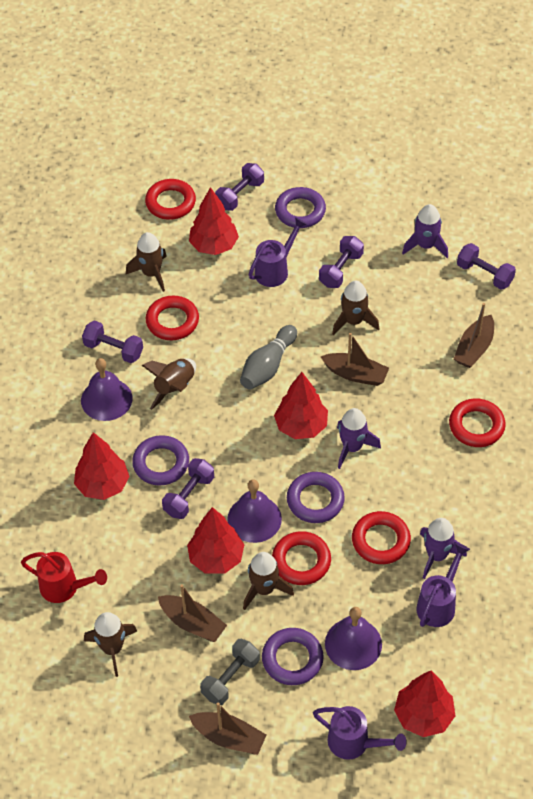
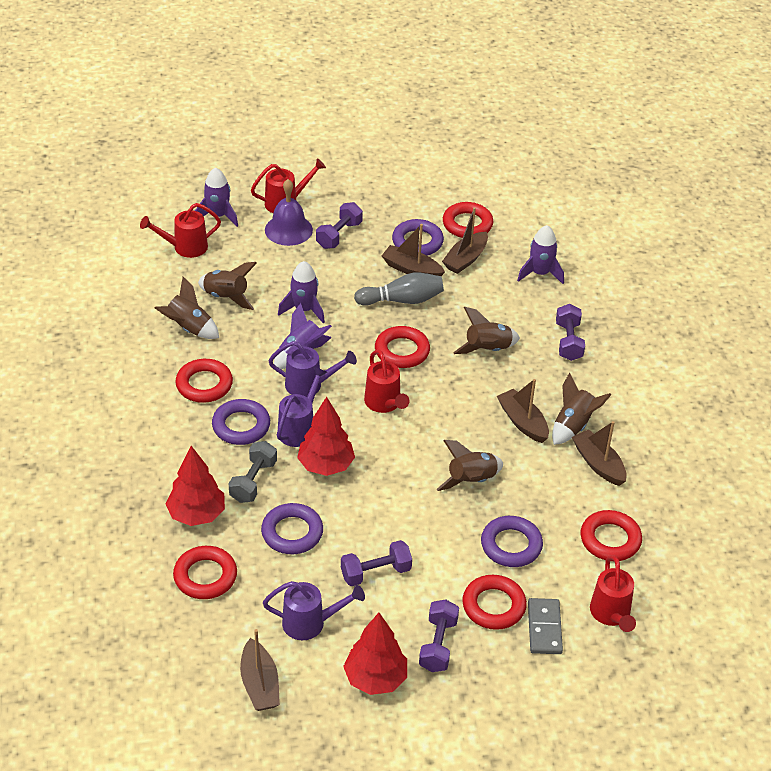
brown boat: [158,584,227,642] [189,702,266,755] [321,333,389,386] [454,303,494,368] = 4 -> [240,629,280,711] [382,224,445,276] [442,207,488,274] [497,379,549,443] [572,421,627,486] = 5
grey domino: none = 0 -> [528,598,563,654] = 1
purple bell: [81,358,132,421] [227,479,282,543] [325,607,382,670] = 3 -> [265,179,313,246] = 1
purple dumbbell: [82,320,143,363] [162,458,214,519] [215,163,264,211] [319,236,364,288] [457,243,516,289] = 5 -> [316,202,363,249] [341,540,412,586] [419,600,459,672] [556,304,585,361] = 4
purple rocket: [337,408,381,469] [402,204,448,258] [420,518,467,579] = 3 -> [195,167,238,227] [274,303,332,369] [278,261,325,323] [517,225,564,284] = 4
red ring: [145,179,196,220] [146,296,199,340] [272,531,331,585] [352,511,411,564] [449,398,506,447] = 5 -> [173,546,237,599] [175,359,233,403] [375,326,430,368] [443,202,493,238] [462,575,527,630] [580,510,642,561] = 6
red tree: [74,432,129,500] [187,507,244,574] [189,187,239,255] [274,372,328,439] [394,671,455,737] = 5 -> [166,446,225,526] [297,397,355,476] [343,613,407,695] = 3
red watering can: [21,552,107,603] = 1 -> [140,203,221,258] [251,158,326,213] [364,350,410,413] [590,555,636,632] = 4

